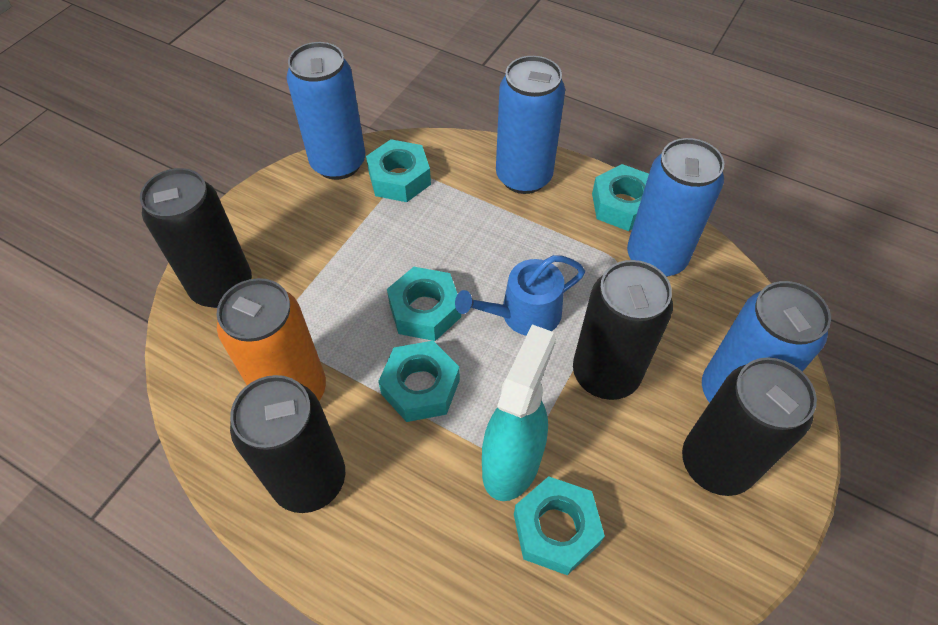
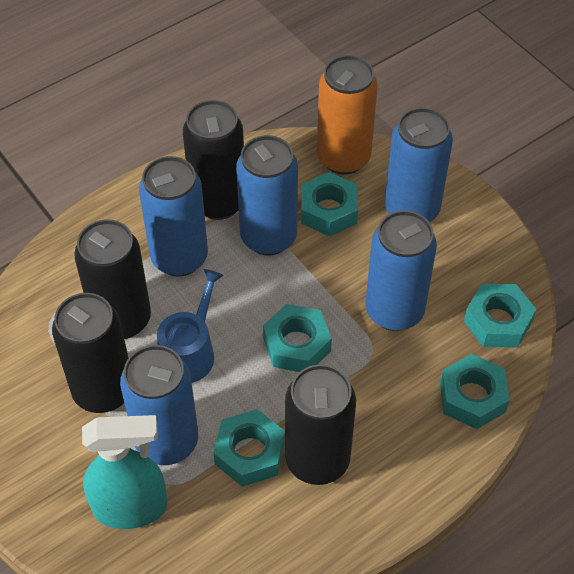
blue can: [287,42,365,180] [496,56,565,194] [627,138,725,277] [702,281,831,403] = 4 -> [120,345,198,465] [139,156,208,277] [236,135,298,255] [366,211,437,331] [385,107,453,222] = 5

